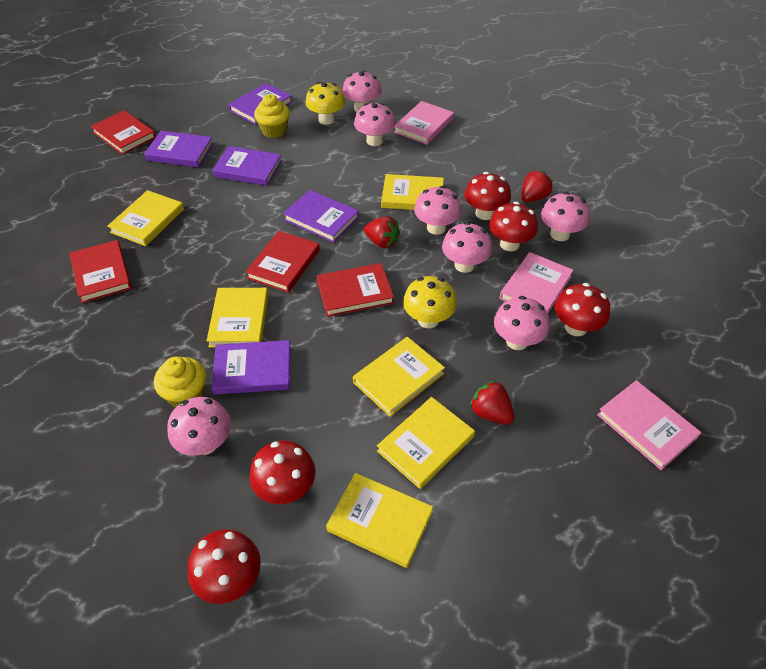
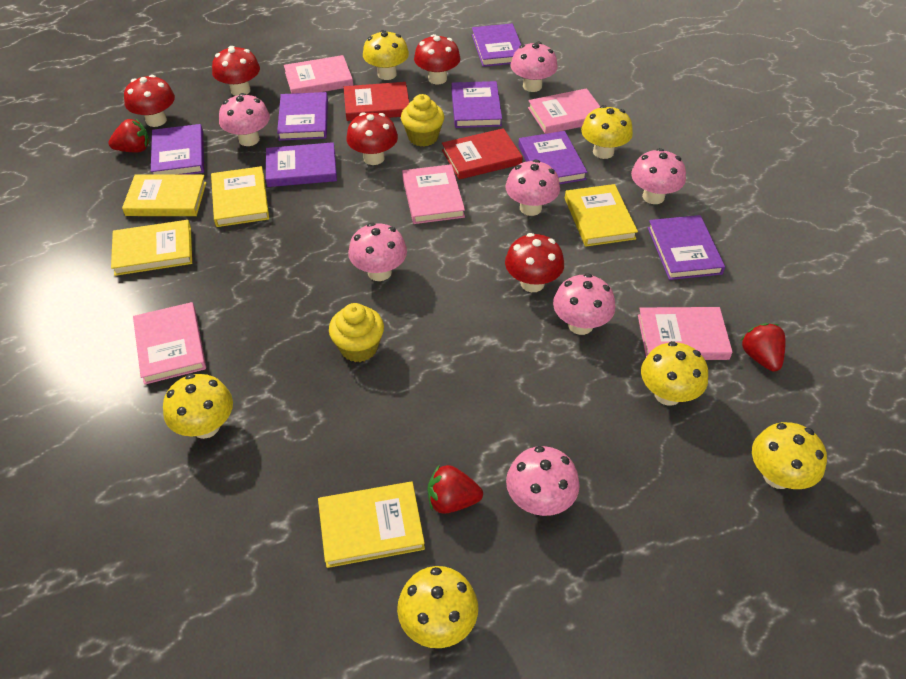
pink book: [394,101,454,145] [499,252,574,313] [597,380,701,470] = 3 -> [133,302,206,385] [284,55,353,94] [402,164,465,224] [528,88,600,134] [638,307,733,360] = 5
purple book: [144,131,213,167] [211,340,291,394] [212,146,282,186] [228,83,292,124] [283,190,359,243] = 5 -> [151,124,204,175] [266,142,337,187] [277,92,328,141] [451,81,502,128] [472,24,521,67] [518,131,587,184] [648,215,725,280] = 7
red book: [70,240,132,303] [90,110,156,155] [246,231,320,293] [317,263,394,317] = 4 -> [344,82,409,121] [442,128,523,180] = 2
yellow book: [107,190,184,246] [207,288,268,348] [326,473,433,568] [353,337,445,417] [377,397,475,489] [381,174,444,210] = 6 -> [111,220,192,276] [122,174,207,216] [211,166,269,227] [318,482,425,568] [565,184,638,247] = 5
yellow mushroom: [305,82,345,125] [403,276,457,328] = 2 -> [163,374,233,439] [363,30,409,80] [397,566,478,648] [581,105,633,159] [641,341,708,406] [752,422,827,489] = 6

